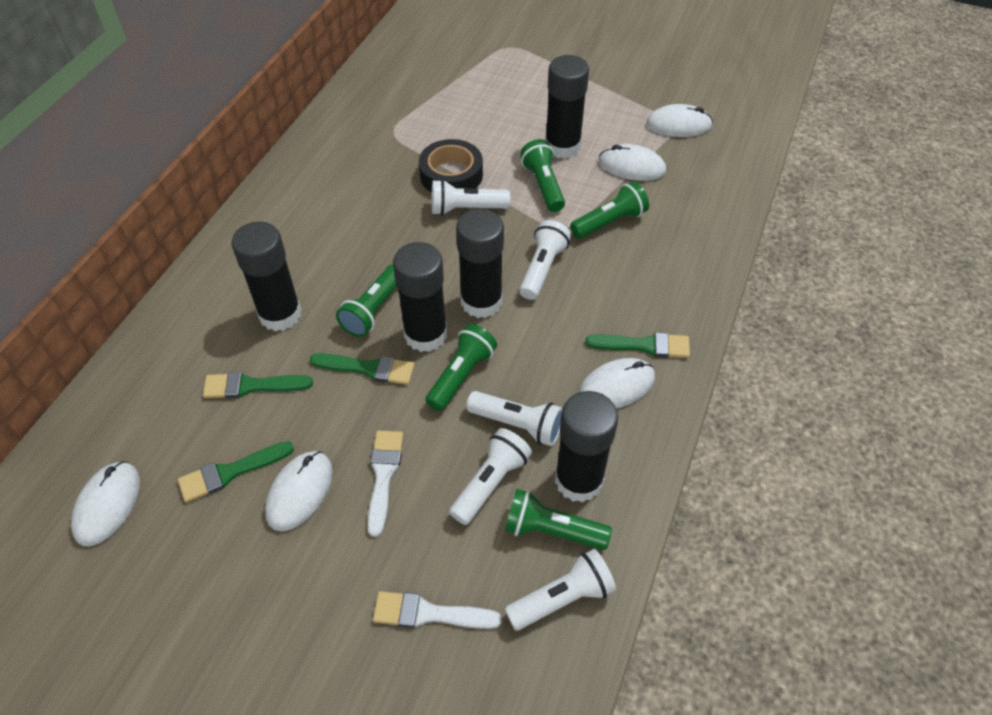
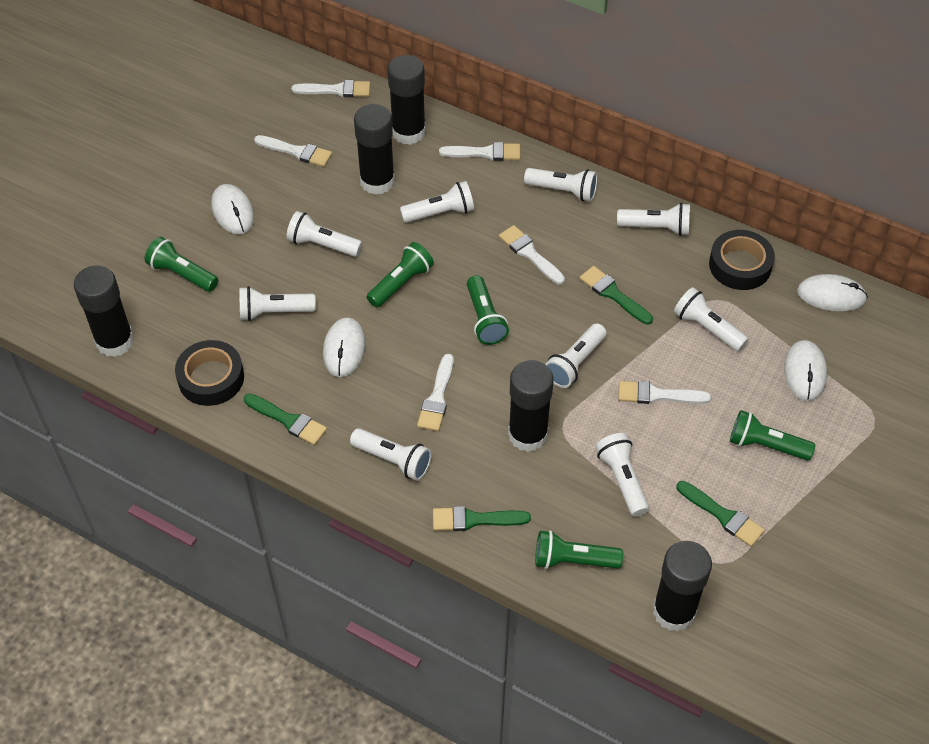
black tape: [419,139,483,192] = 1 -> [175,340,244,406] [709,230,775,290] = 2
white brush: [367,431,404,537] [373,591,502,629] = 2 -> [254,135,332,167] [291,80,370,97] [417,354,454,431] [439,142,520,161] [499,225,565,284] [618,381,711,404] = 6
white flashlight: [432,179,510,216] [449,428,532,525] [466,391,562,446] [505,549,616,631] [519,220,571,300] = 5 -> [239,286,316,321] [286,211,362,257] [350,428,432,481] [400,181,474,223] [524,168,598,202] [545,323,607,388] [595,433,649,517] [617,203,690,236] [674,287,748,352] = 9
white mouse: [71,461,140,546] [265,451,333,531] [579,358,655,408] [599,144,666,181] [646,104,713,137] = 5 -> [211,184,254,234] [323,317,366,377] [784,340,827,401] [797,274,868,312] = 4

